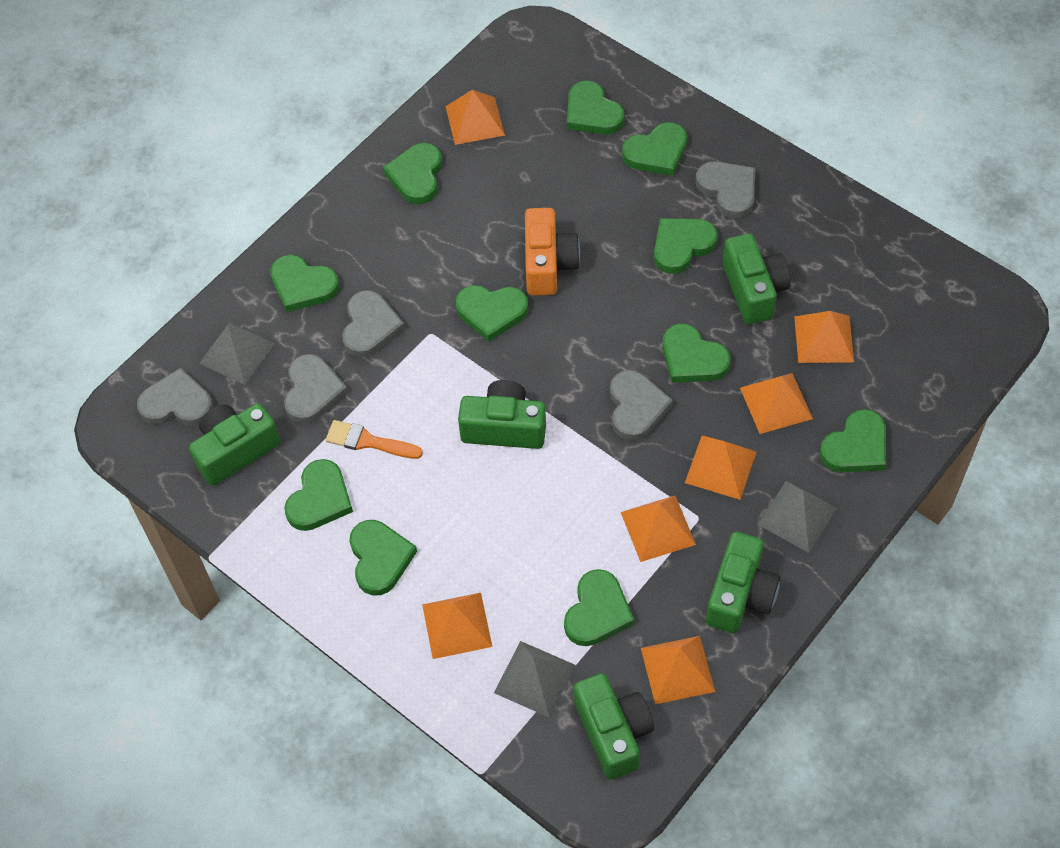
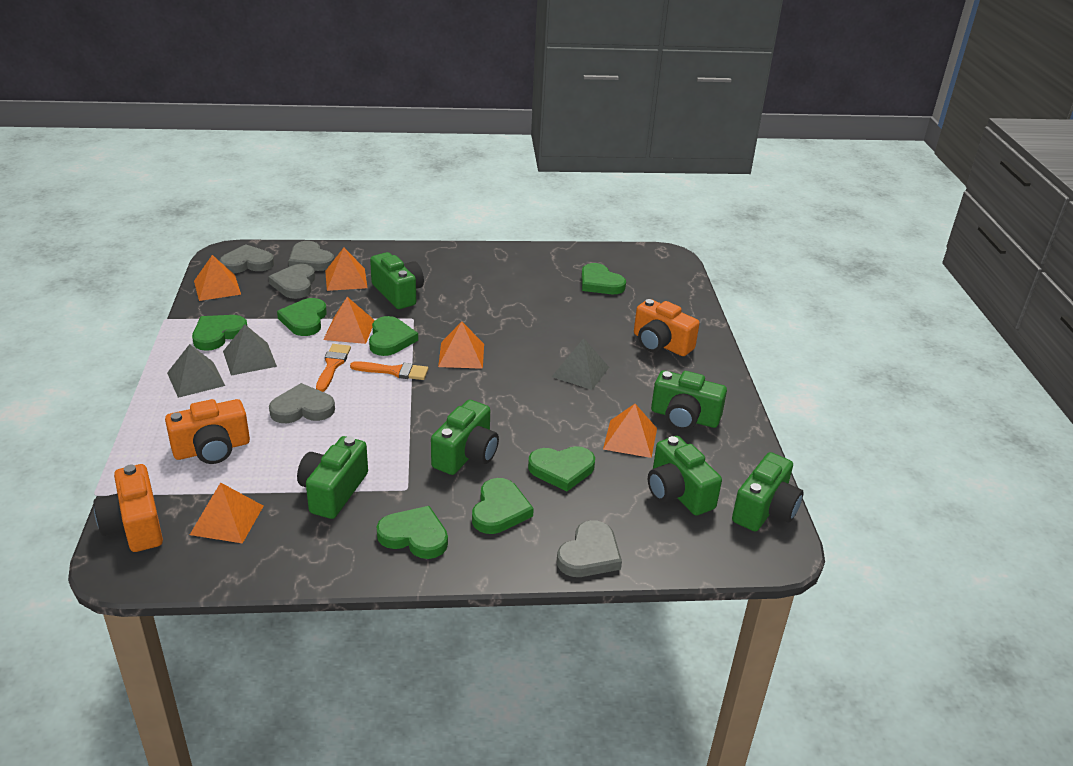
green camera: [189,403,280,486] [458,380,546,449] [574,673,654,780] [706,532,780,633] [723,234,791,324] = 5 -> [297,436,368,519] [370,252,424,309] [431,400,499,475] [648,436,722,516] [651,370,727,430] [732,452,804,531] = 6
green heart: [270,255,339,312] [284,459,353,531] [349,520,417,596] [383,143,442,204] [455,285,528,342] [564,569,634,646] [567,81,624,135] [622,122,687,176] [654,218,718,274] [662,324,731,383] [819,409,886,472] = 11 -> [192,315,247,351] [277,298,327,336] [369,316,418,356] [377,506,448,559] [472,478,534,534] [528,446,595,491] [581,263,626,294] = 7
orange brush: [326,420,423,459] = 1 -> [316,344,351,392] [350,361,428,380] = 2
orange camera: [525,208,580,296] = 1 -> [94,464,163,552] [165,399,250,464] [634,299,700,356] = 3
orange pyramid: [422,593,492,659] [445,90,505,145] [621,496,696,562] [641,636,715,704] [685,436,757,500] [740,373,813,434] [794,311,854,363] = 7 -> [190,482,263,543] [194,255,241,301] [323,297,375,344] [325,248,367,291] [438,322,484,369] [603,404,657,458] = 6

